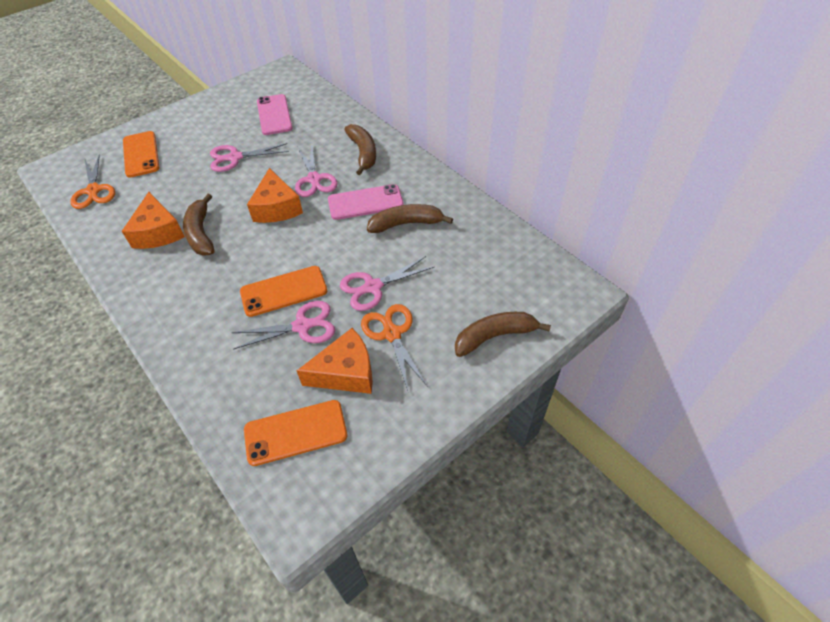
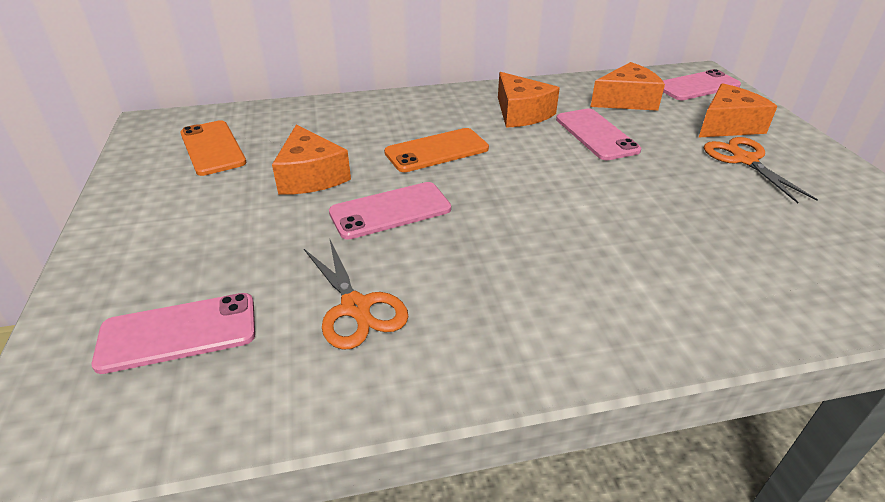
brown banana: [183,194,214,256] [344,124,376,175] [367,204,453,233] [455,312,551,357] = 4 -> none = 0
orange cheese: [122,192,185,249] [247,168,303,223] [297,328,373,394] = 3 -> [272,124,351,194] [498,72,560,128] [590,62,665,111] [699,83,778,137] = 4
orange phone: [123,131,159,178] [240,266,327,317] [244,400,347,466] = 3 -> [180,120,246,176] [384,128,489,172] = 2
pink phone: [257,94,293,135] [328,184,404,220] = 2 -> [92,293,255,374] [329,182,451,240] [556,108,641,161] [662,69,741,100] = 4
pink scissors: [210,143,289,172] [231,301,335,350] [295,145,338,197] [340,256,434,311] = 4 -> none = 0

